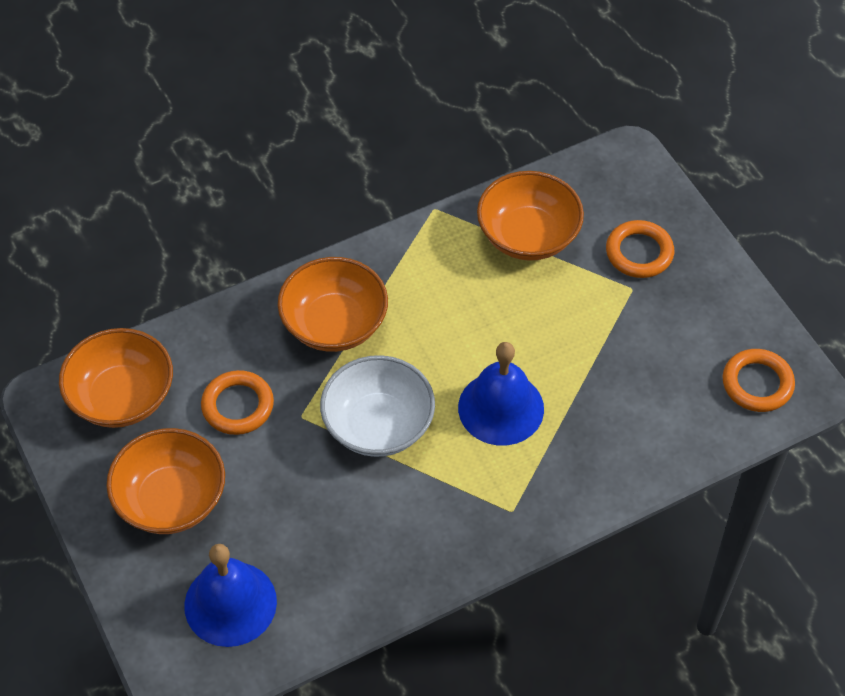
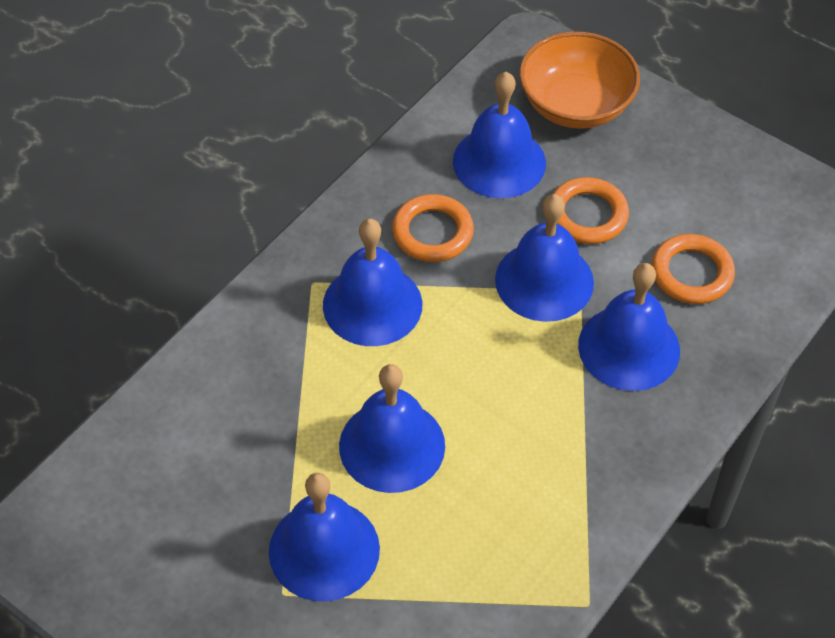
blue bell: [184,544,277,647] [458,342,544,446] = 2 -> [269,473,380,602] [323,219,422,346] [339,364,445,493] [453,72,546,198] [495,194,594,322] [578,263,680,391] = 6
orange bowl: [59,328,173,428] [106,428,225,534] [278,257,388,352] [477,171,584,261] = 4 -> [519,31,640,129] = 1
white bowl: [320,355,435,457] = 1 -> none = 0

